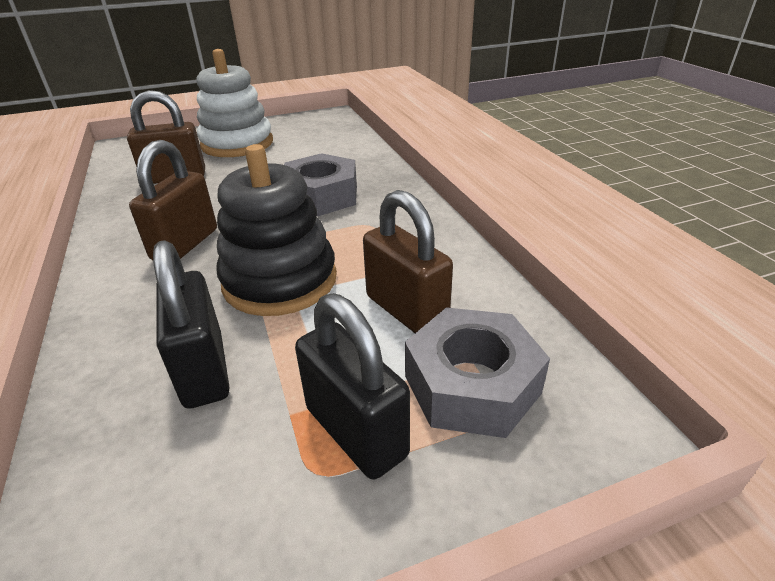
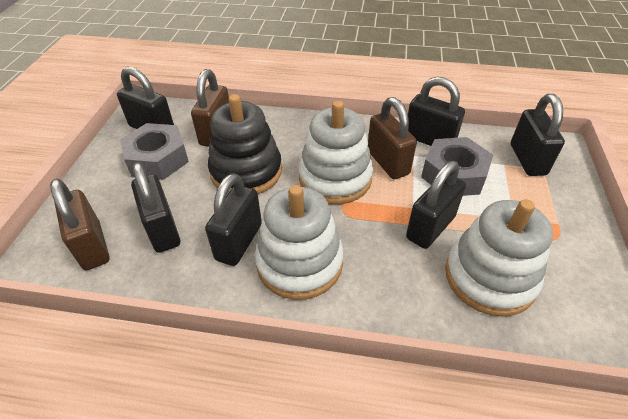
black padlock: [153,240,230,409] [295,293,410,479] = 2 -> [117,67,174,129] [131,162,180,253] [205,173,262,266] [406,161,466,249] [408,77,465,146] [511,94,565,176] = 6
white stacking toy: [197,49,273,157] = 1 -> [255,185,344,300] [299,101,373,204] [445,199,553,317] = 3

